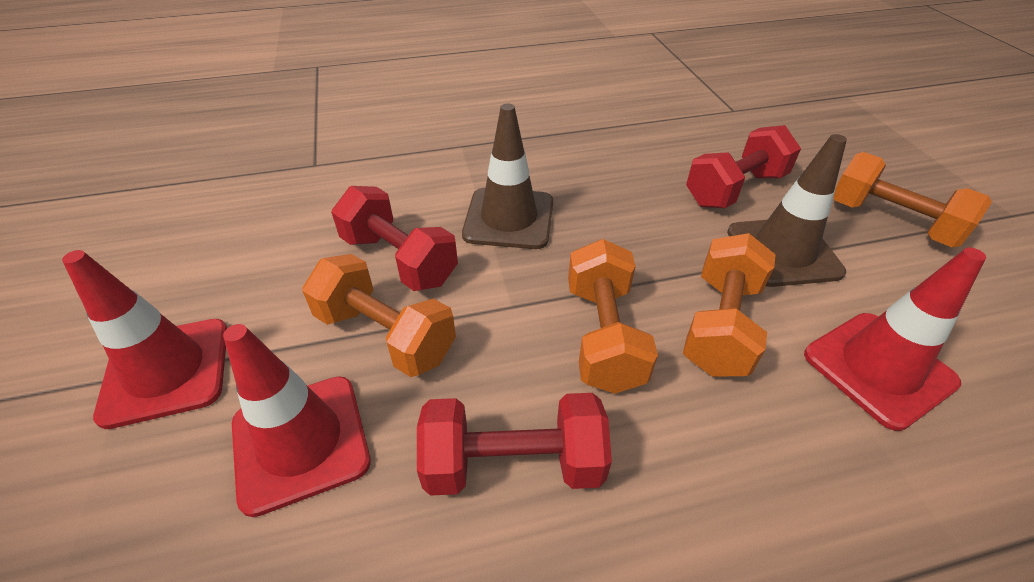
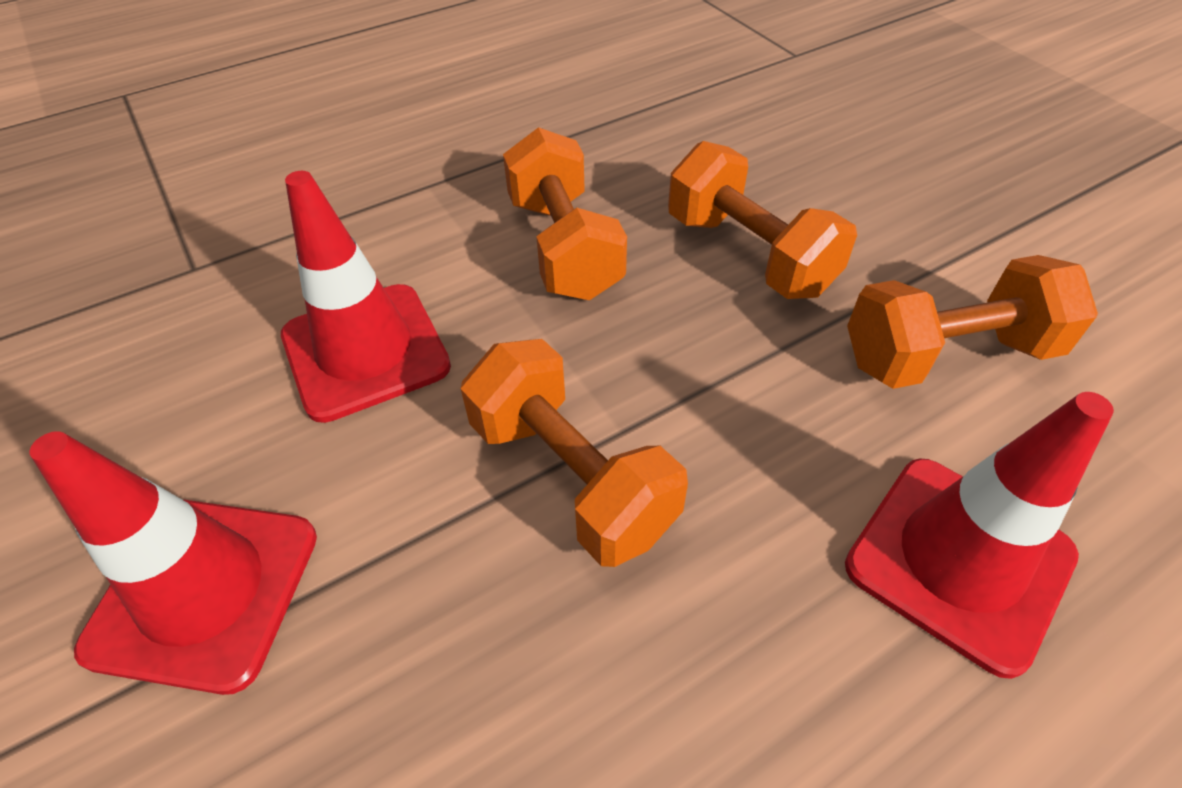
brown traffic cone: [462,104,553,249] [727,134,847,287] = 2 -> none = 0
red dumbbell: [331,186,458,291] [417,393,612,496] [686,125,801,208] = 3 -> none = 0

